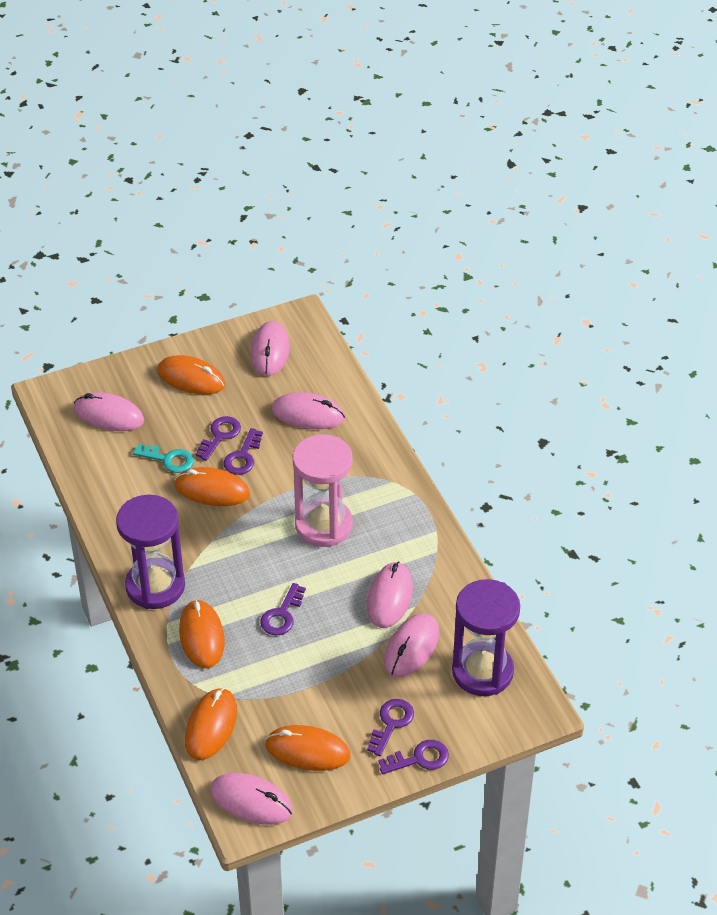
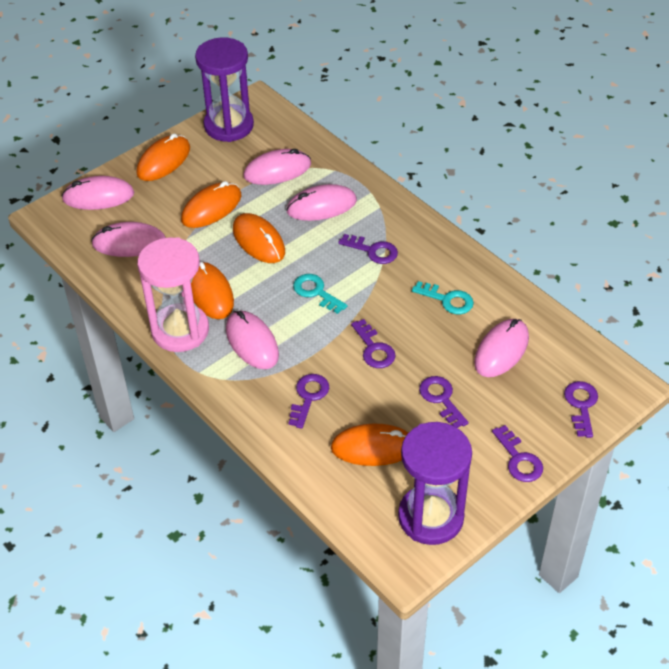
purple key: [195,416,241,461] [223,428,263,475] [260,583,306,636] [367,699,414,756] [378,740,449,774] = 5 -> [289,374,329,429] [338,234,398,264] [351,319,396,368] [419,376,469,428] [492,425,543,482] [564,381,598,438] = 6
turquoise key: [133,444,194,473] = 1 -> [293,274,347,314] [412,281,474,315] = 2

